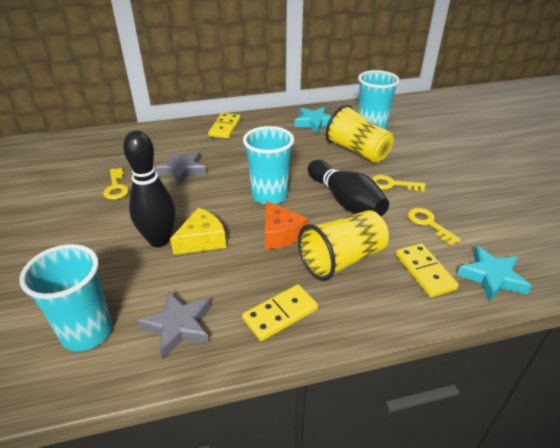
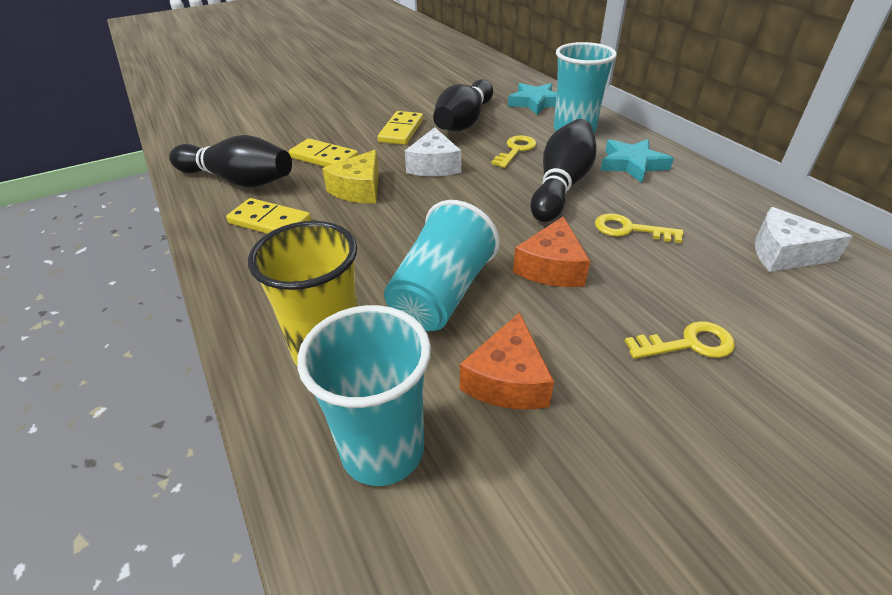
black bowling pin: [123,130,176,247] [308,160,389,216] = 2 -> [169,135,292,187] [433,79,493,131] [530,119,597,222] = 3
grey star: [138,292,211,359] [155,151,206,186] = 2 -> none = 0
orange cheese: [264,201,308,249] = 1 -> [460,312,554,410] [513,216,590,287] = 2
white cheese: none = 0 -> [405,127,461,176] [755,207,853,272] = 2
yellow cup: [298,210,389,281] [326,105,393,163] = 2 -> [248,221,358,366] = 1

